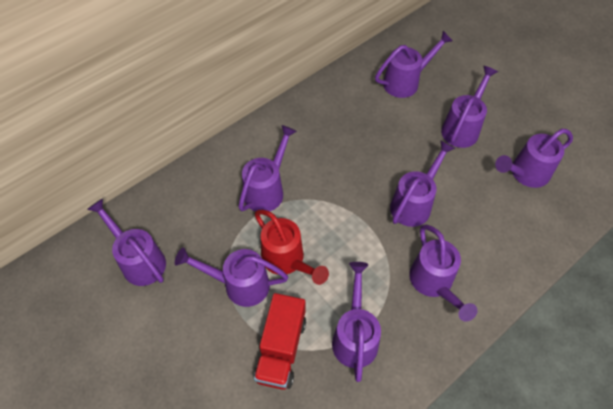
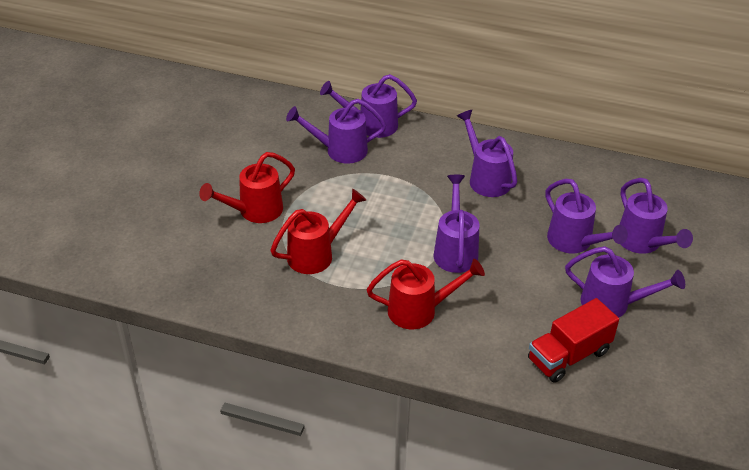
purple watering can: [87,199,166,286] [175,247,288,307] [239,125,297,211] [332,262,381,382] [375,31,453,98] [390,140,456,227] [409,224,477,322] [441,66,498,148] [495,129,573,188] = 9 -> [286,99,386,164] [320,74,417,138] [433,175,479,273] [457,110,517,197] [545,179,628,253] [565,246,685,317] [619,178,693,254] = 7
red watering can: [255,210,329,285] = 1 -> [199,152,295,223] [270,188,366,274] [367,259,485,329] = 3

